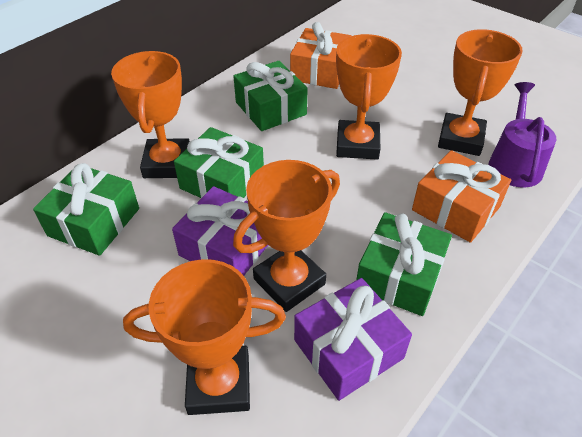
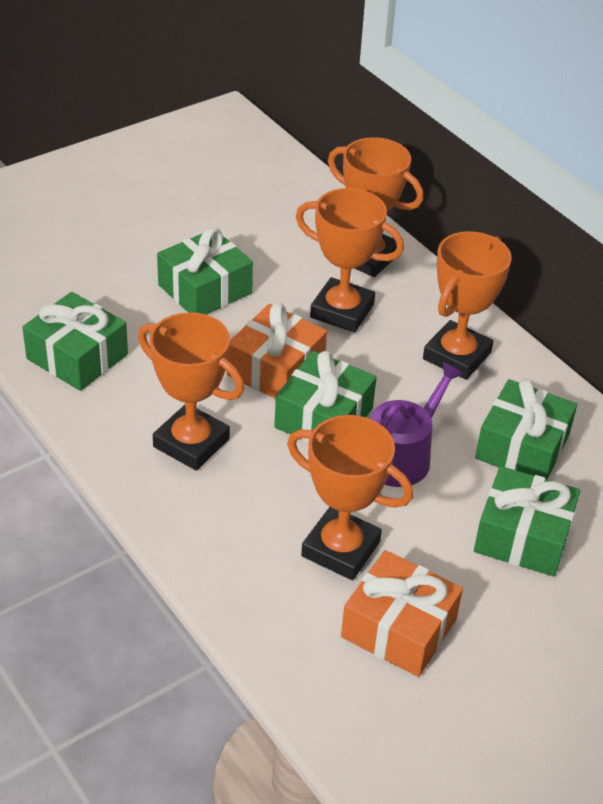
green gift: [33,163,139,256] [174,127,264,198] [233,61,308,131] [357,212,452,316] = 4 -> [22,292,128,391] [157,227,253,315] [274,351,377,443] [474,466,580,577] [475,379,577,479] = 5
purple gift: [172,186,268,276] [294,278,412,401] = 2 -> none = 0

